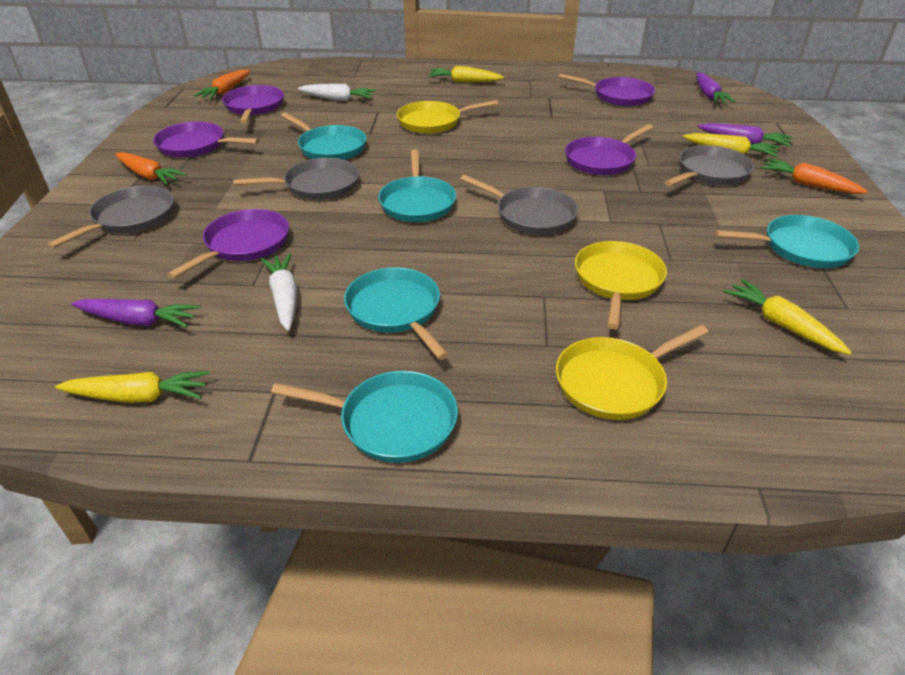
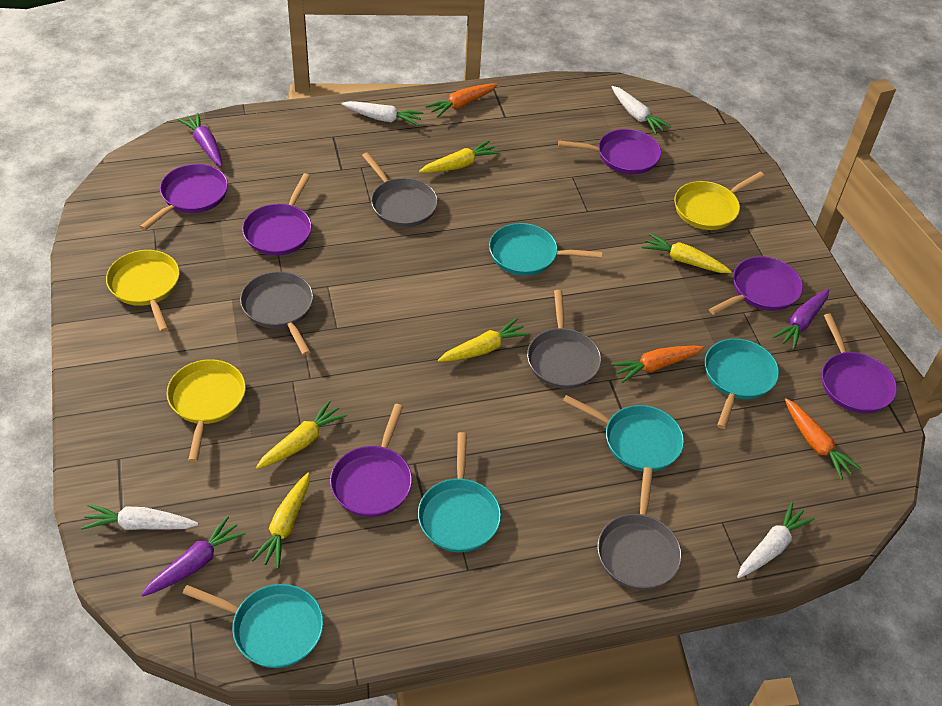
purple pan: [153,122,259,158] [167,209,289,279] [222,85,284,124] [559,74,655,106] [565,124,653,175] = 5 -> [140,164,228,230] [242,173,312,256] [330,404,412,517] [558,129,661,174] [709,256,803,315] [822,313,897,414] = 6
white carrot: [261,253,297,331] [298,84,376,101] = 2 -> [81,504,198,530] [341,101,423,126] [612,86,671,134] [737,502,815,578] = 4
yellow carrot: [55,371,210,403] [428,66,504,82] [683,133,779,157] [723,279,852,355] = 4 -> [251,472,310,569] [256,400,347,469] [419,140,500,173] [438,318,530,362] [642,233,732,273] = 5

